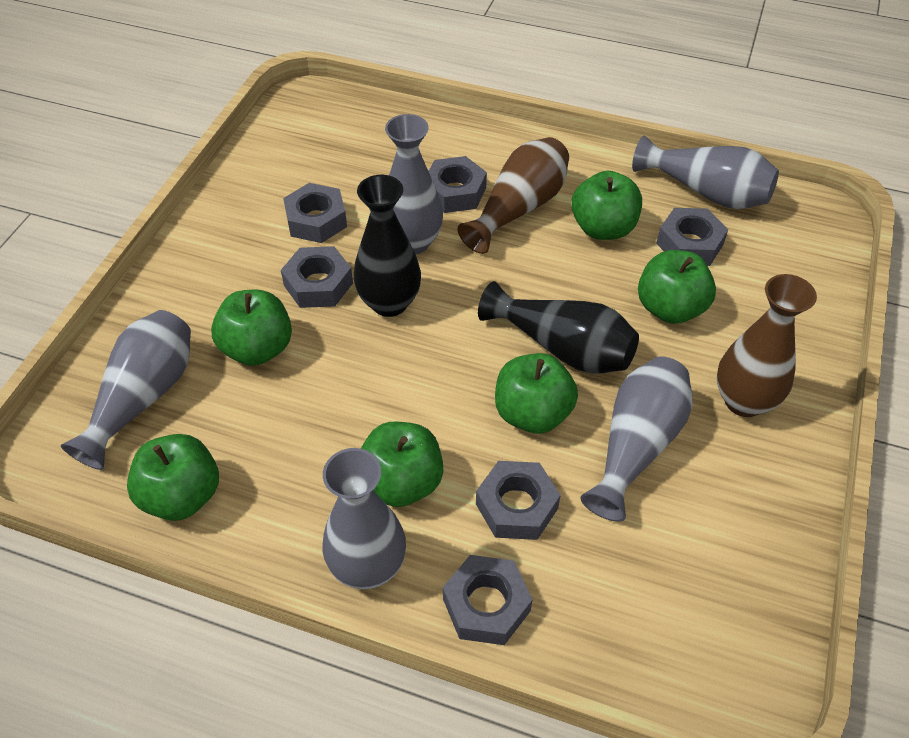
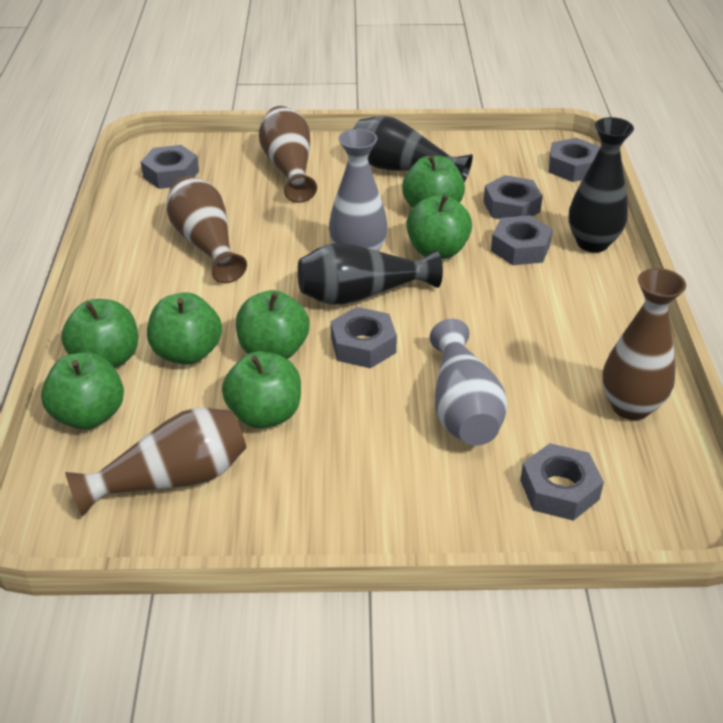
black vase: [354,175,421,317] [478,281,639,374] = 2 -> [298,243,443,305] [354,116,473,182] [569,117,634,253] = 3
brown vase: [458,137,569,254] [717,274,817,417] = 2 -> [65,408,246,516] [166,176,247,284] [259,106,317,203] [602,268,686,420] = 4
green apple: [127,434,219,521] [211,289,292,366] [361,422,443,507] [495,353,578,433] [571,171,642,240] [638,250,716,324] = 6 -> [41,352,124,430] [61,299,138,368] [147,292,222,365] [222,351,301,428] [236,290,310,359] [402,155,465,208] [406,195,472,259] = 7
grey vase: [61,310,191,470] [323,448,406,590] [385,114,443,254] [580,356,693,522] [632,136,779,209] = 5 -> [329,129,388,251] [430,319,507,446] = 2

